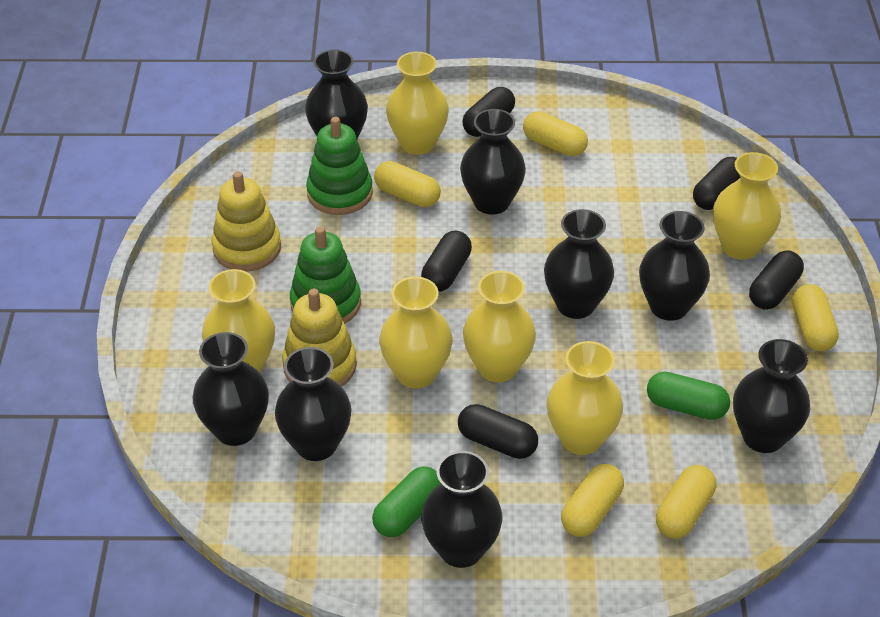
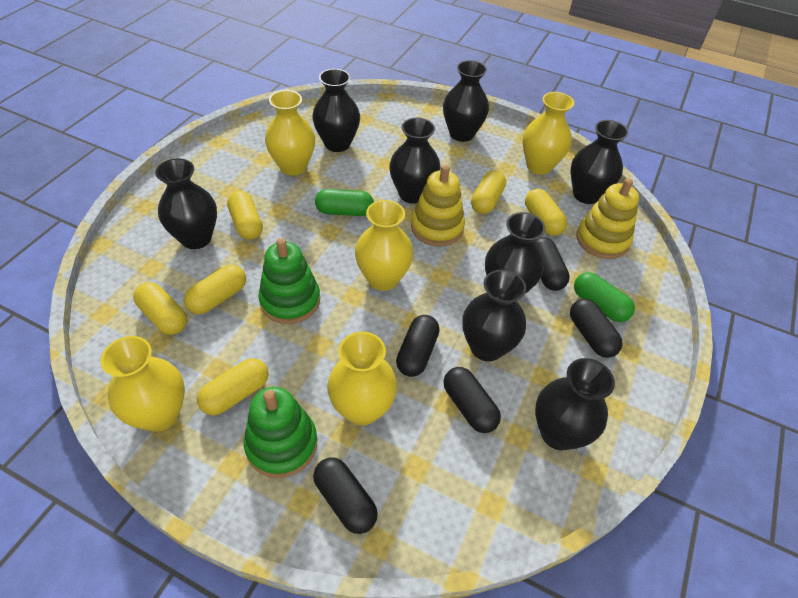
yellow capsule: [374,161,441,207] [523,111,588,156] [561,464,624,537] [656,465,716,538] [792,284,839,351] = 5 -> [133,282,187,335] [184,265,246,314] [197,358,269,415] [227,191,263,240] [471,170,506,214] [525,189,567,236] = 6
yellow vase: [202,269,275,372] [379,277,453,388] [386,51,449,155] [463,271,536,382] [547,341,623,455] [713,152,781,260] = 6 -> [100,336,185,432] [265,90,315,176] [327,332,397,426] [355,200,414,291] [523,92,574,175] = 5

